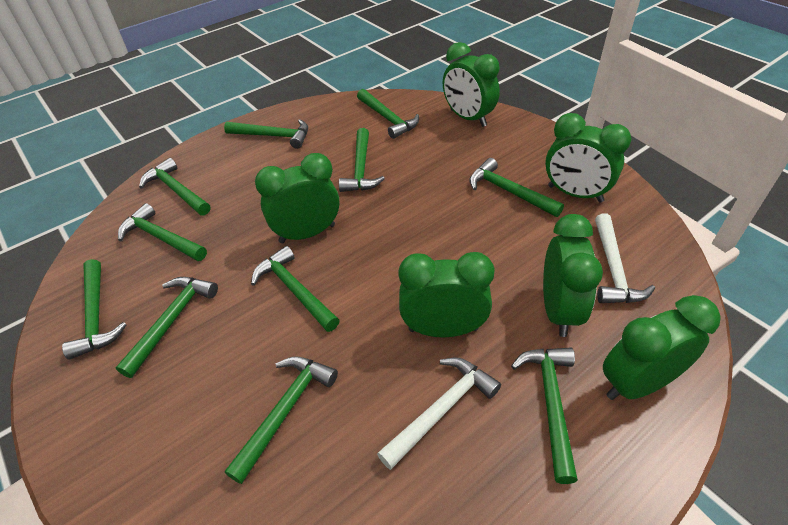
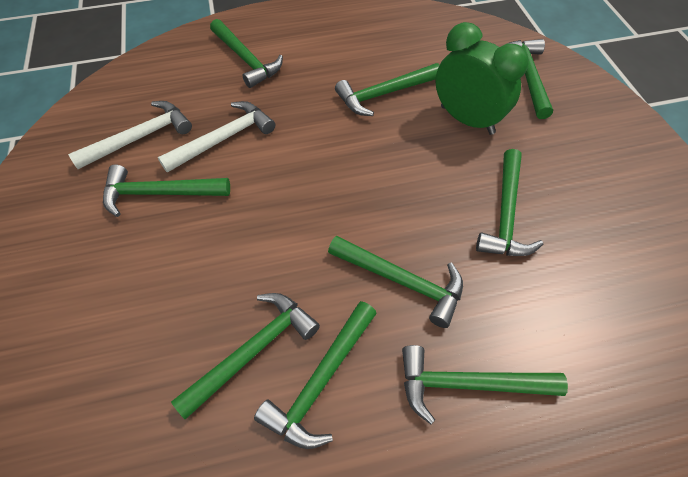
green clock: [255,153,339,243] [399,252,495,337] [443,42,500,127] [543,214,603,337] [545,113,631,202] [603,295,721,400] = 6 -> [435,22,529,135] = 1
green hammer: [62,259,127,360] [116,277,218,378] [118,203,207,261] [139,158,210,216] [224,119,308,149] [225,357,338,484] [251,246,340,332] [339,128,385,192] [357,89,419,139] [469,158,564,217] [511,348,578,484] = 11 -> [103,165,230,217] [171,293,320,419] [210,19,283,88] [254,301,377,449] [328,236,463,328] [335,63,439,116] [402,345,568,424] [476,149,543,256] [508,39,553,119] = 9

